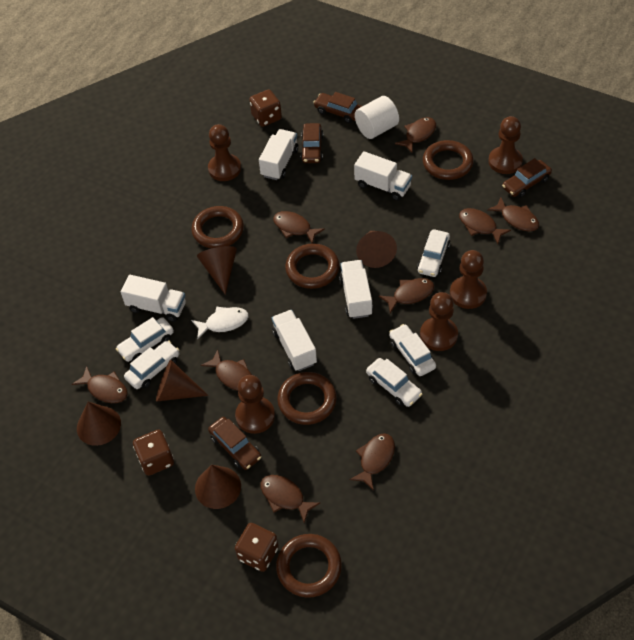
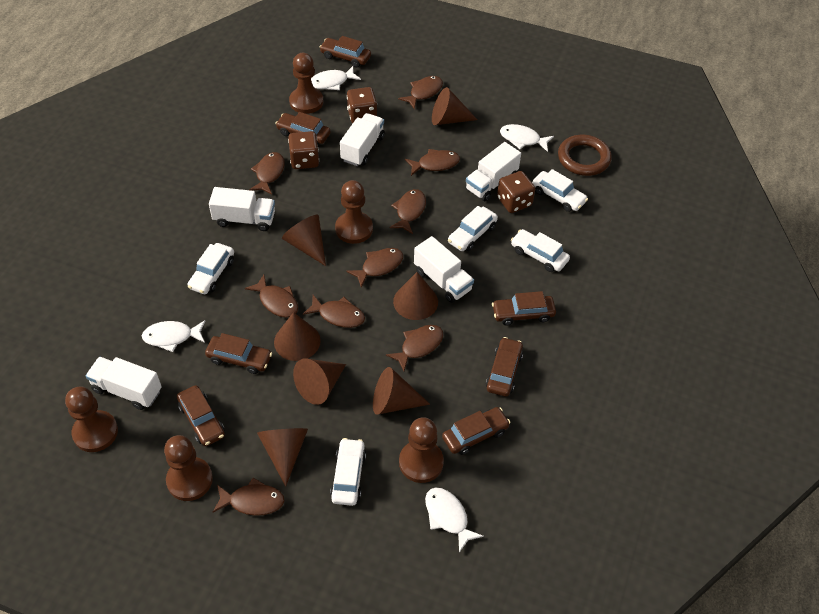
brown car: [208,417,261,470] [300,123,323,163] [313,92,362,123] [502,158,552,198] = 4 -> [177,385,225,446] [205,333,272,374] [275,112,331,145] [319,36,371,67] [442,407,511,455] [486,337,523,397] [492,291,556,326] = 7
brown cone: [77,402,121,446] [156,360,208,402] [195,465,241,509] [197,246,237,295] [356,231,397,268] = 5 -> [257,428,308,487] [274,312,321,361] [282,215,326,266] [293,359,346,405] [373,367,430,415] [393,272,438,320] [432,87,478,125] = 7
brown ring: [191,206,244,248] [276,534,342,598] [277,372,337,425] [285,244,339,289] [423,140,473,180] = 5 -> [558,135,612,176] = 1
white cylinder: [355,96,399,139] = 1 -> none = 0
white fish: [191,307,249,340] = 1 -> [142,320,205,352] [311,66,361,90] [425,488,484,553] [500,124,554,152] = 4

